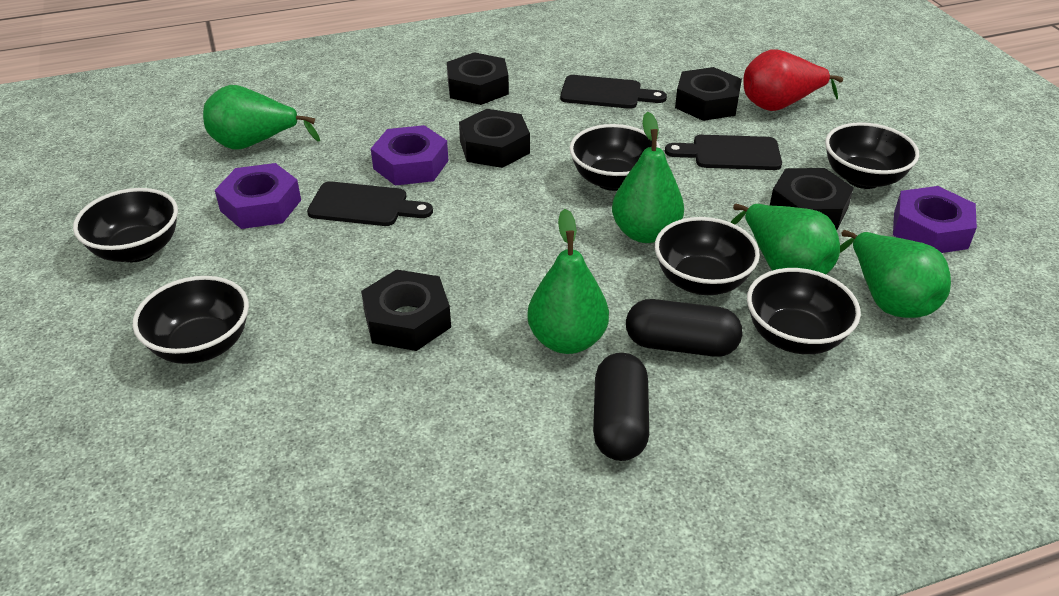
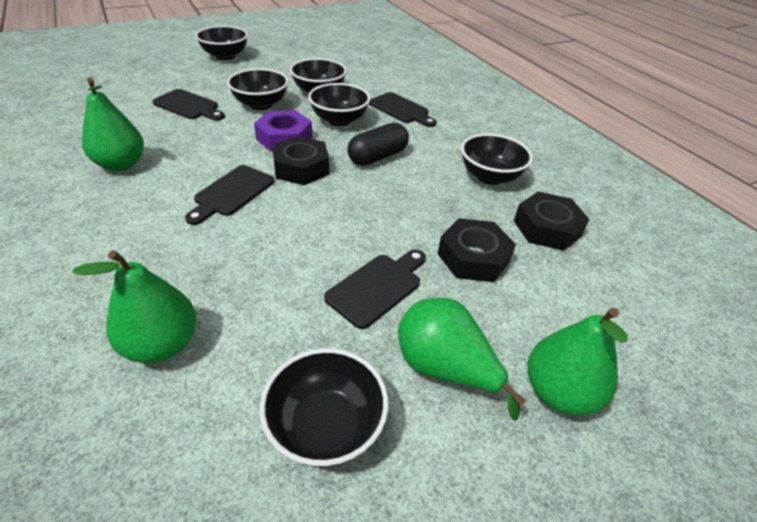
black capsule: [593,353,649,461] [626,299,742,357] = 2 -> [347,123,409,166] = 1
black cutting board: [307,181,433,226] [560,75,667,109] [665,135,782,170] = 3 -> [153,89,225,121] [185,165,274,225] [324,249,426,329] [369,92,437,127] = 4
black nut: [361,269,451,351] [447,52,509,105] [459,109,530,168] [675,67,742,121] [770,168,854,230] = 5 -> [272,136,329,185] [438,218,516,282] [514,192,589,251] = 3
green pear: [203,85,320,150] [527,209,609,354] [612,112,684,243] [731,204,840,274] [840,230,951,318] = 5 -> [72,250,196,363] [82,78,144,171] [398,298,526,420] [527,308,628,416] = 4
purple nut: [215,163,301,229] [371,125,448,186] [893,186,977,253] = 3 -> [254,110,312,152] = 1
red pear: [743,49,843,111] = 1 -> none = 0

